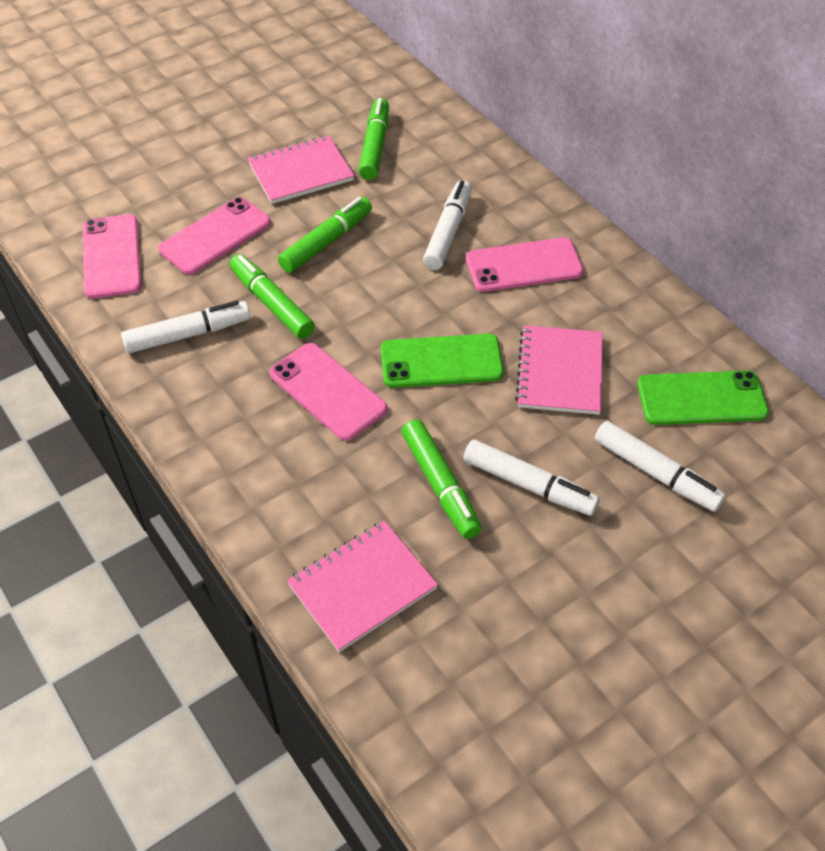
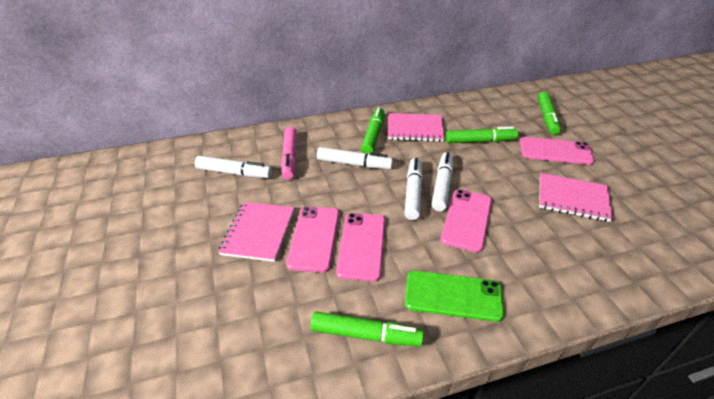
green phone: [381,334,504,388] [637,370,769,425] = 2 -> [405,271,504,322] = 1
pink marker: none = 0 -> [281,127,297,180] = 1

